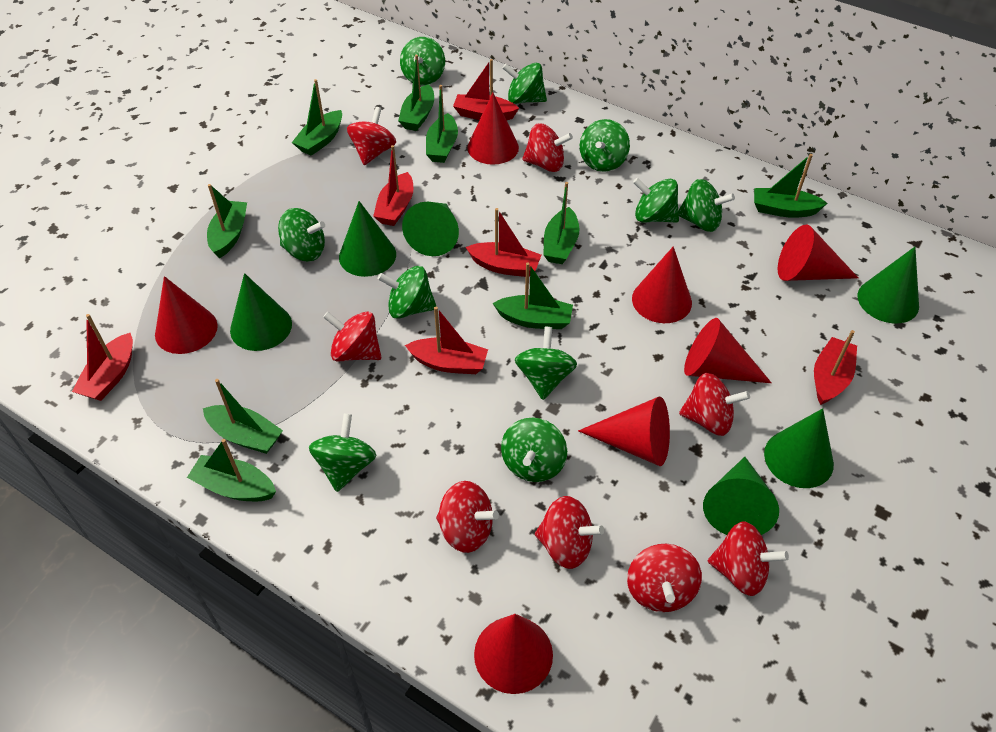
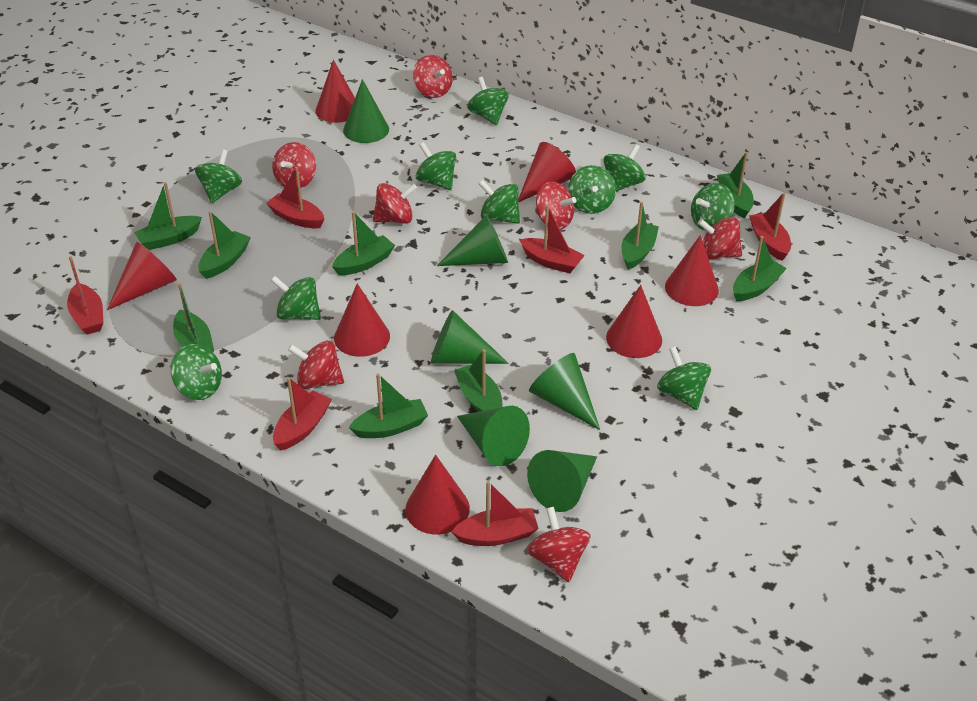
red spinning top: [323,311,381,361] [347,107,396,165] [436,481,499,553] [522,123,573,172] [535,496,604,569] [627,544,702,612] [679,373,750,436] [708,521,789,596] = 8 -> [272,142,316,188] [288,340,344,389] [373,183,417,223] [413,55,453,98] [528,507,591,582] [535,181,576,230] [698,217,742,259] = 7

